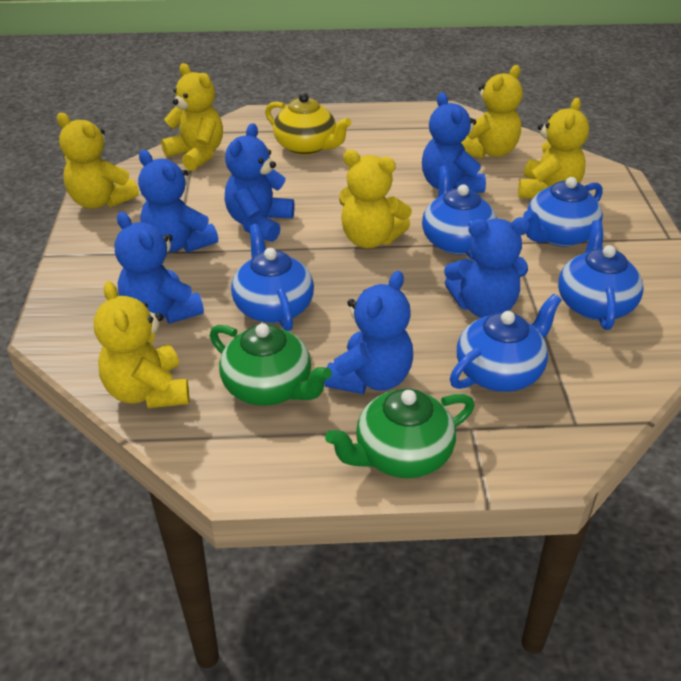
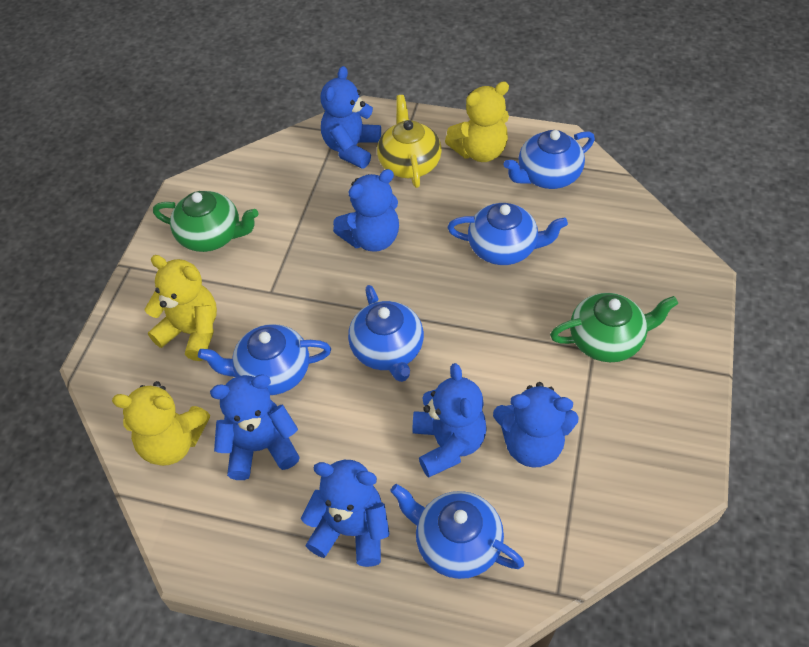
yellow teddy bear: [57,113,139,209] [94,281,189,409] [161,63,223,171] [339,150,412,248] [461,65,523,159] [518,98,589,199] = 6 -> [112,381,210,466] [145,255,217,361] [445,81,509,162] = 3

